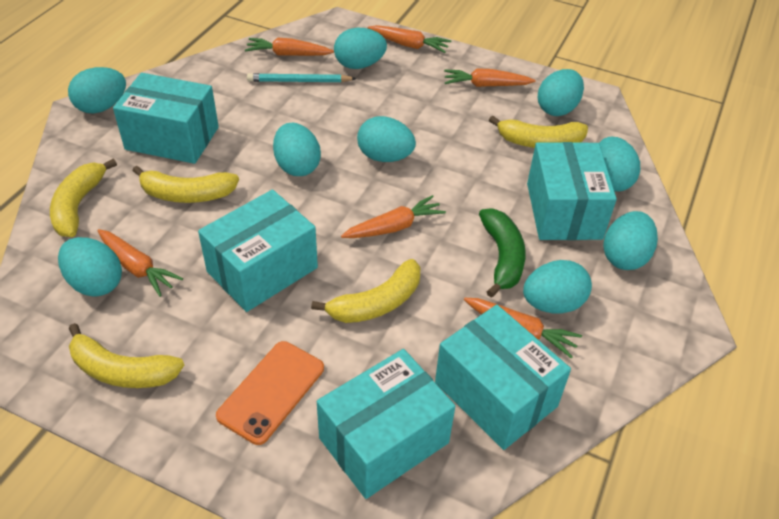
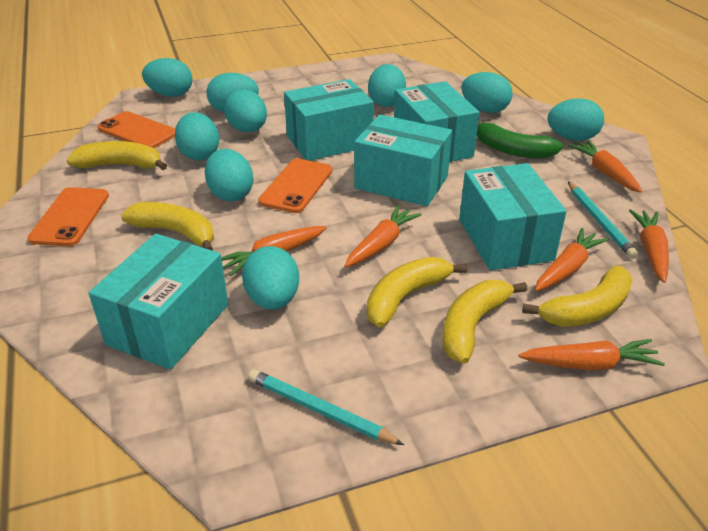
orange phone: [216,341,324,445] = 1 -> [27,187,109,246] [98,111,176,148] [258,159,332,213] = 3
turquoise pencil: [247,73,357,82] = 1 -> [248,369,404,445] [568,182,638,259] = 2

